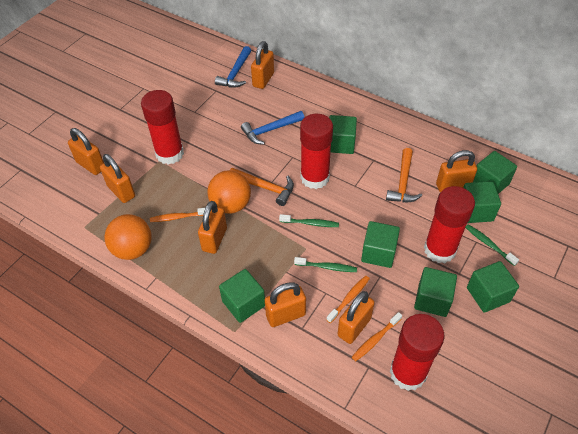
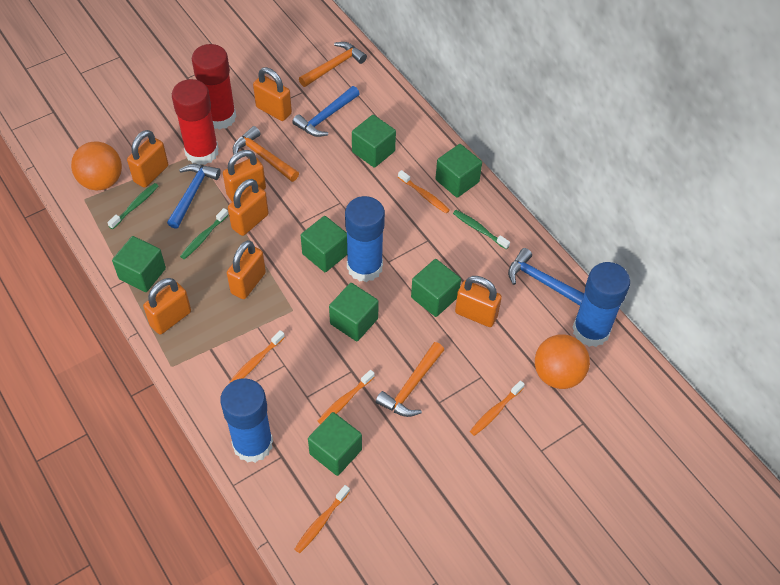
blue glue stick: none = 0 -> [220,378,273,463] [345,196,385,282] [572,262,630,347] = 3
blue hammer: [215,46,251,88] [241,111,305,145] = 2 -> [167,164,221,229] [292,86,360,137] [508,248,584,305] = 3
orange hammer: [230,168,294,206] [386,148,422,202] = 2 -> [233,126,299,182] [299,42,367,87] [376,342,444,417] = 3
orange toothbrush: [150,207,206,222] [326,276,370,323] [352,312,402,361] = 3 -> [229,330,285,383] [295,485,350,553] [318,370,375,424] [398,170,450,214] [470,381,525,436] = 5
red glue stick: [141,90,184,164] [300,114,333,189] [390,314,445,391] [424,186,475,263] = 4 -> [172,79,219,165] [192,44,236,130] = 2

